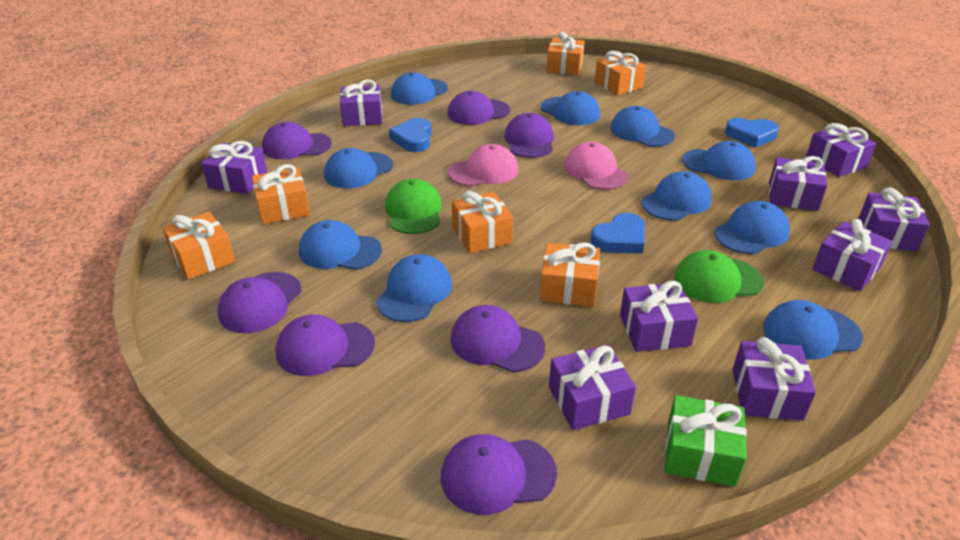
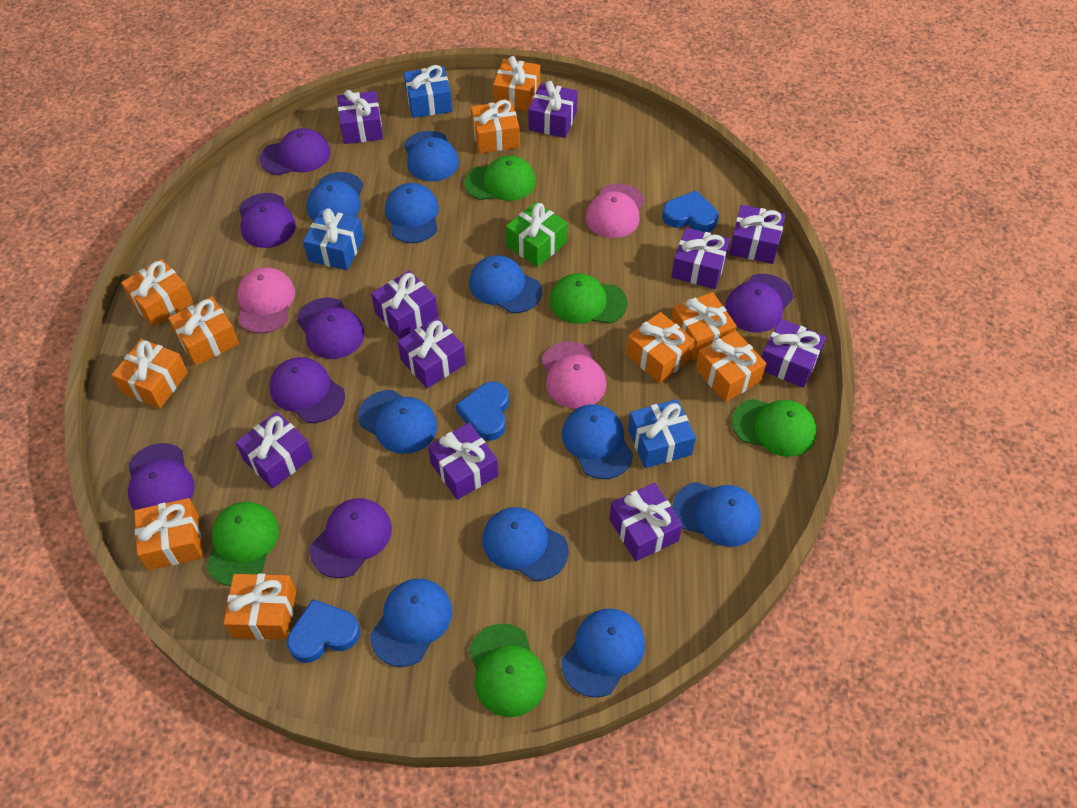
blue gift: none = 0 -> [303,208,364,270] [404,65,452,118] [628,399,696,468] = 3
green cap: [385,179,442,234] [674,250,764,303] = 2 -> [206,502,279,586] [464,155,536,201] [469,623,546,717] [550,273,627,324] [732,399,817,457] = 5
orange gift: [162,212,235,280] [252,164,310,224] [452,191,513,253] [540,242,600,307] [546,32,585,75] [595,51,646,95] = 6 -> [112,339,188,409] [121,259,193,327] [134,498,203,570] [168,296,239,366] [223,574,296,640] [471,100,520,154] [493,56,540,111] [626,312,695,383] [671,292,737,360] [695,330,766,402] = 10
pink cap: [448,144,519,187] [564,142,628,190] = 2 -> [237,267,295,334] [541,341,606,409] [586,184,645,238] = 3
purple gift: [201,141,267,194] [340,79,382,126] [549,345,636,430] [620,281,698,352] [733,337,816,421] [769,156,827,211] [806,123,876,177] [812,219,892,291] [858,188,930,251] = 9 -> [236,411,313,489] [337,90,383,144] [371,270,438,339] [397,317,466,388] [428,423,498,500] [528,81,578,138] [609,483,683,561] [671,228,730,289] [729,205,785,264] [761,319,826,388] = 10

